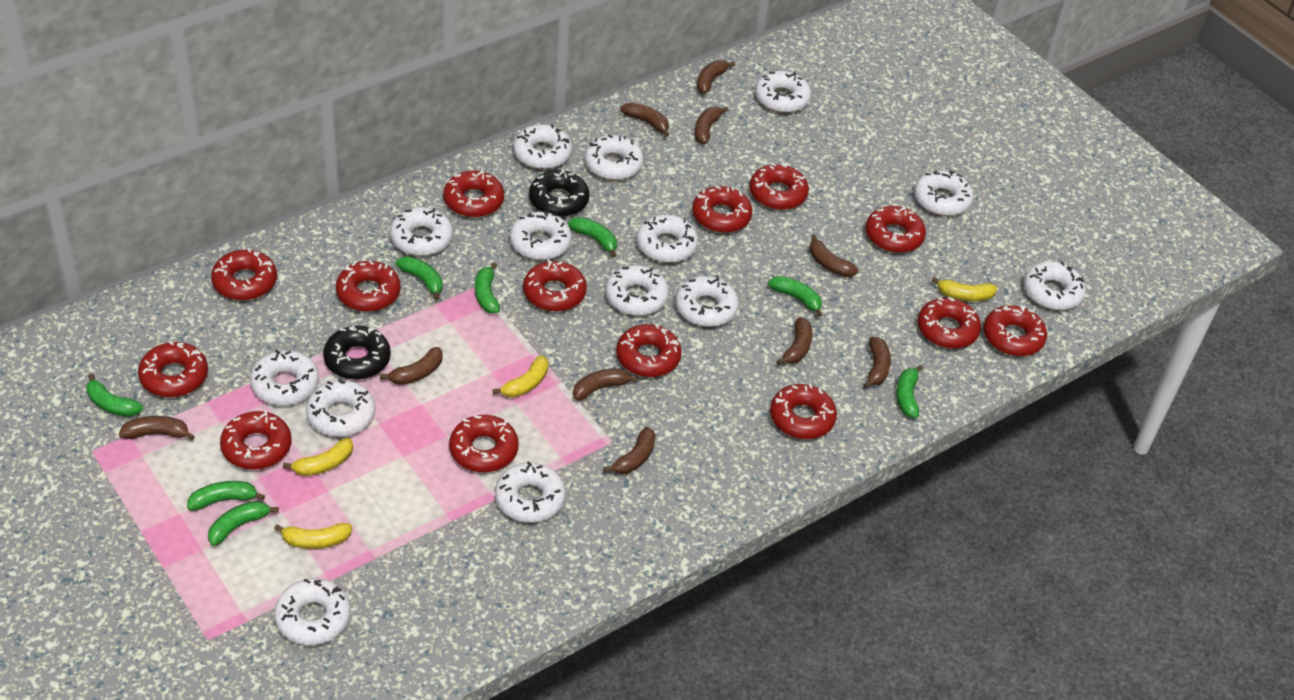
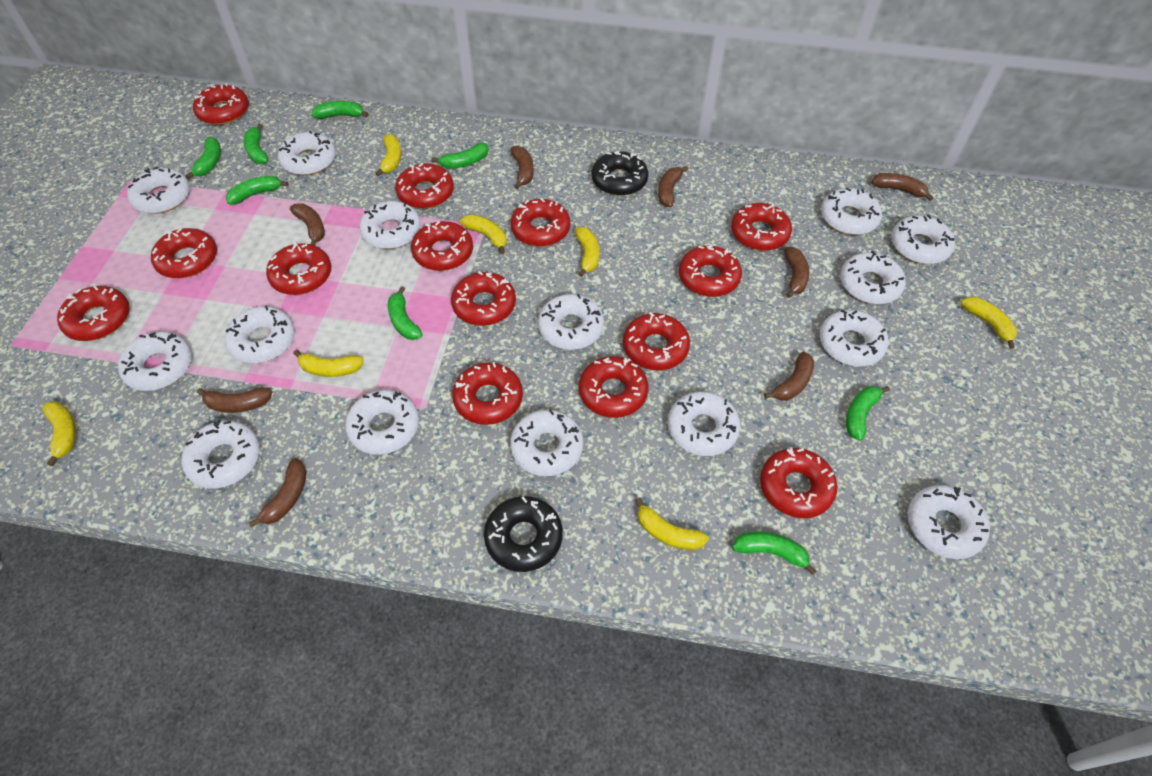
brown banana: [119,416,195,440] [380,347,443,385] [573,368,639,400] [603,427,656,474] [620,102,669,137] [695,107,729,144] [697,60,735,94] [777,317,812,365] [810,234,858,277] [863,337,891,388] = 10 -> [197,387,272,413] [248,458,306,527] [290,203,325,245] [511,146,534,189] [658,166,688,207] [764,352,814,401] [784,247,810,298] [872,173,933,201] = 8
white donut: [250,350,319,406] [274,578,351,645] [306,379,375,437] [390,207,453,256] [495,461,566,523] [510,210,572,260] [513,124,572,169] [584,135,644,180] [606,265,669,316] [637,215,698,263] [675,276,739,327] [755,71,811,113] [914,170,973,216] [1024,261,1086,310] = 14 -> [118,331,192,391] [127,166,190,214] [182,420,260,489] [225,305,295,363] [278,130,336,175] [345,390,419,455] [359,201,421,249] [510,409,583,476] [538,294,604,350] [668,391,740,456] [820,310,888,366] [821,188,882,235] [840,251,906,304] [891,215,955,264] [908,485,990,559] = 15
yellow banana: [274,523,352,549] [283,438,353,476] [493,355,549,398] [932,277,997,301] = 4 -> [43,401,76,466] [293,350,364,377] [375,134,401,176] [460,214,507,254] [575,227,599,277] [635,497,709,550] [961,297,1017,349] = 7

